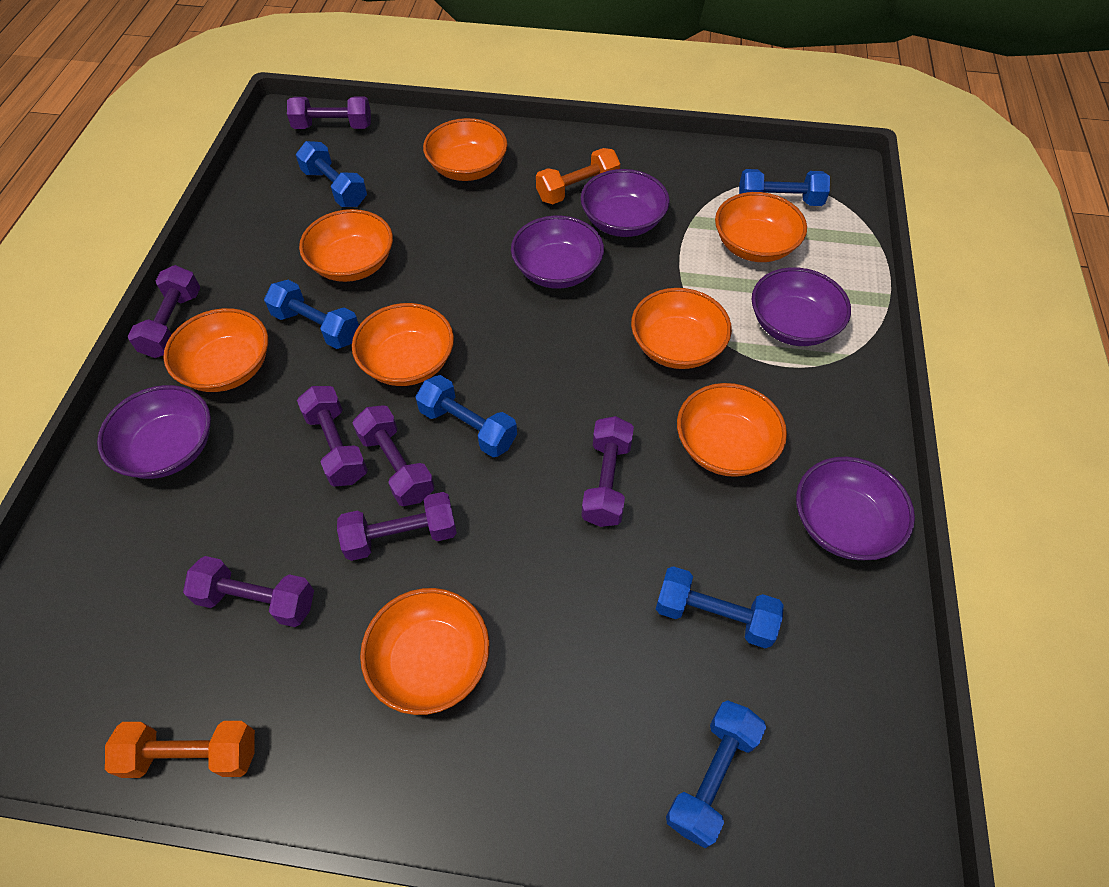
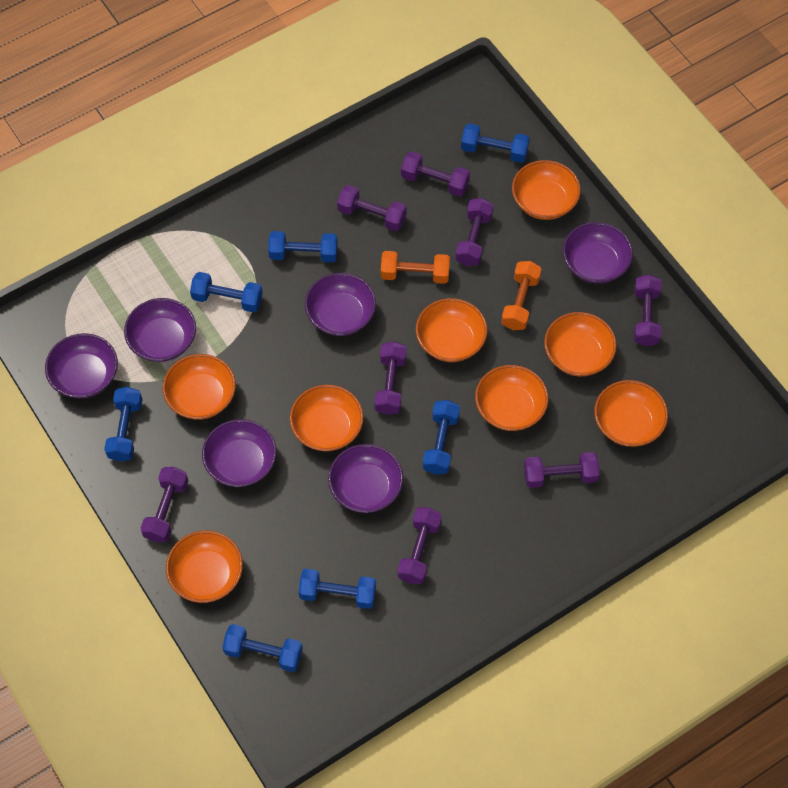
blue dumbbell: [264,280,359,349] [296,141,367,207] [416,375,517,457] [656,566,784,648] [666,700,766,848] [739,169,830,206] = 6 -> [104,387,143,462] [190,272,263,312] [222,624,303,672] [268,231,338,262] [299,569,376,609] [423,400,460,474] [461,124,530,163] = 7
purple bowl: [97,385,211,479] [511,215,604,289] [581,169,670,237] [752,267,851,346] [796,457,915,560] = 5 -> [45,333,118,398] [124,298,196,362] [202,419,277,487] [305,273,376,336] [328,444,403,513] [563,222,633,284] = 6
purple dumbbell: [128,265,200,358] [183,556,314,627] [287,97,371,129] [297,386,368,487] [337,492,457,561] [352,405,435,506] [582,416,634,527] = 7 -> [141,467,188,542] [337,185,407,231] [374,341,407,415] [397,507,442,584] [401,152,470,196] [455,198,494,266] [524,452,600,488] [634,275,661,346] = 8

